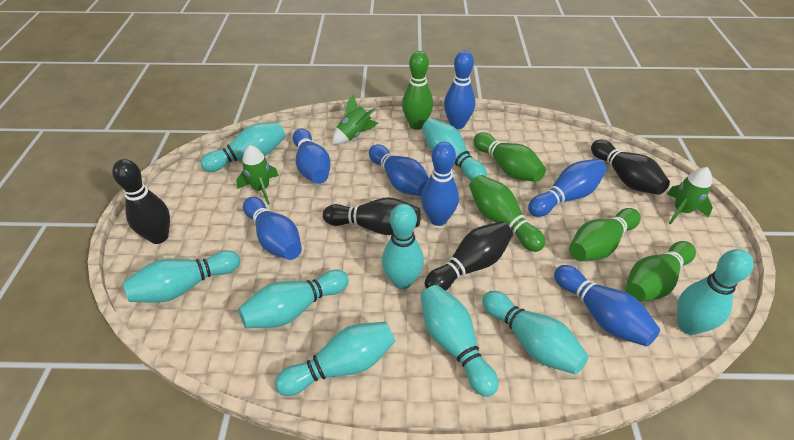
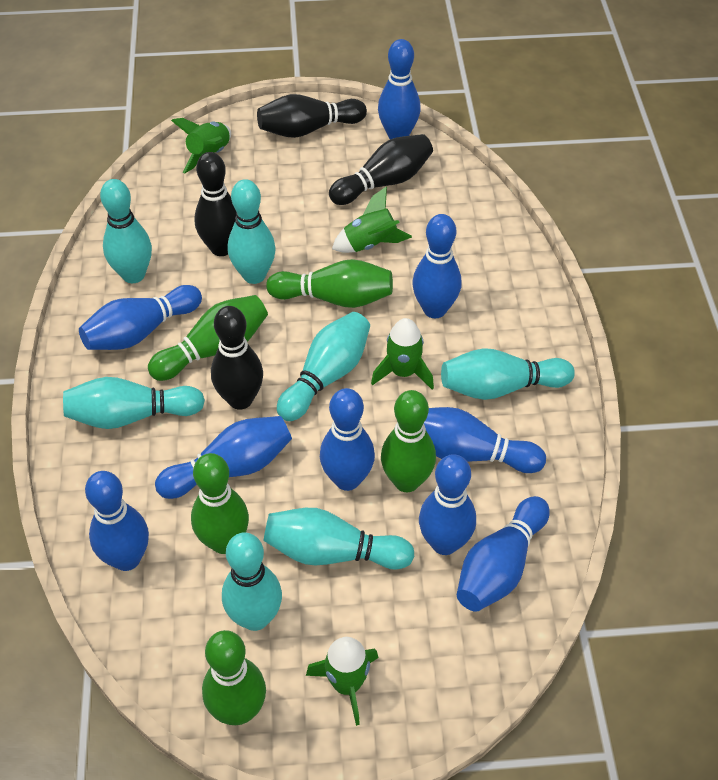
blue bowling pin: [243,197,302,260] [293,129,331,184] [369,144,429,196] [421,142,459,226] [444,50,475,129] [528,159,607,217] [554,265,660,347] = 7 -> [79,285,202,350] [85,471,149,571] [155,416,292,499] [320,388,375,491] [378,39,421,139] [412,214,461,318] [419,454,476,555] [424,407,546,473] [457,496,550,612] = 9
green rocket: [236,145,279,205] [332,94,378,144] [667,167,713,225] = 3 -> [171,118,231,174] [306,637,378,726] [332,187,412,253] [371,318,434,389] = 4
turquoise bowling pin: [123,250,240,303] [201,122,286,172] [238,270,349,328] [275,322,395,396] [382,204,424,289] [421,285,499,397] [422,118,487,181] [482,291,589,375] [677,249,754,335] = 9 -> [63,377,205,429] [100,179,152,283] [222,532,282,631] [228,179,276,284] [263,508,414,570] [277,312,370,421] [441,348,575,400] = 7

